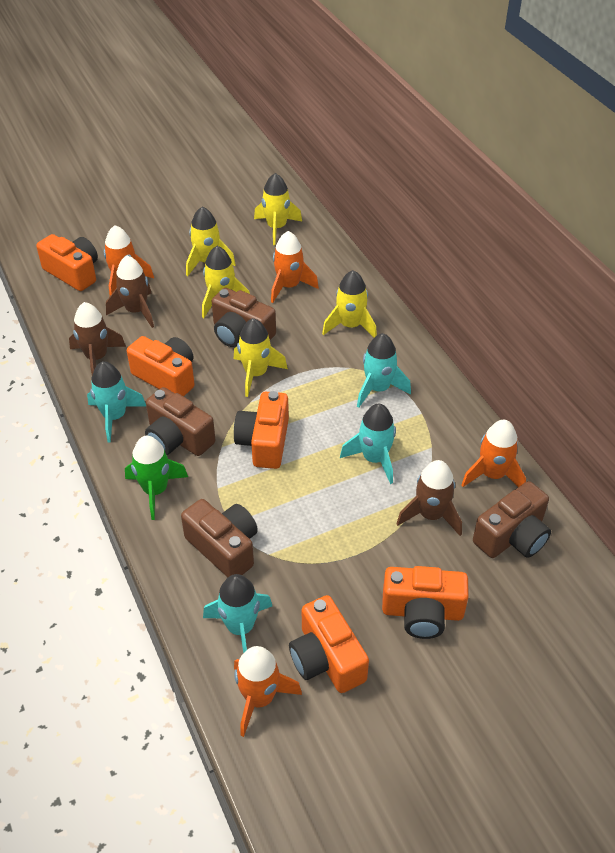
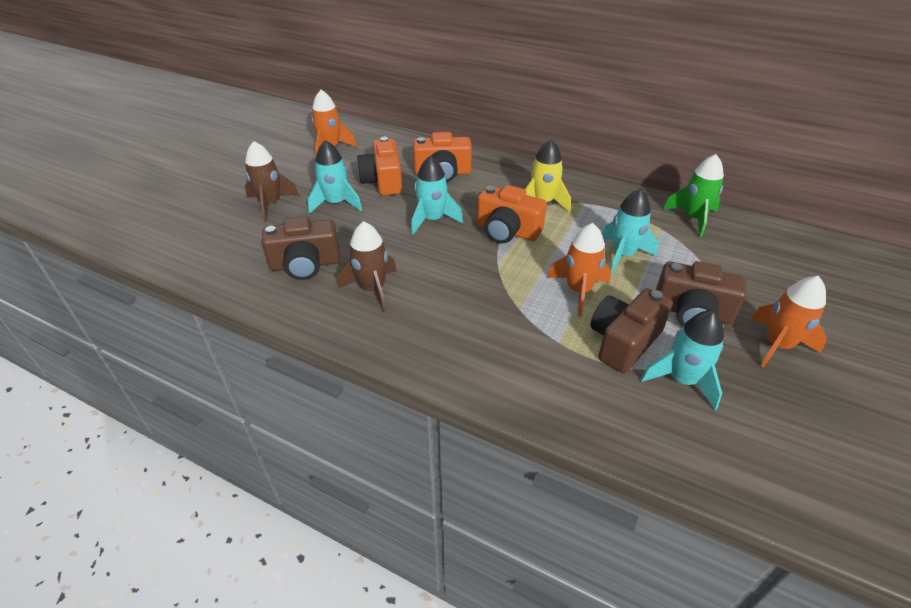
brown camera: [145,387,216,456] [181,499,258,577] [212,288,276,347] [473,481,551,558] = 4 -> [261,216,340,280] [590,288,673,373] [656,261,747,327] = 3
brown rocket: [69,302,126,375] [106,256,154,328] [396,460,462,536] = 3 -> [245,141,299,222] [337,221,397,312] = 2
orange camera: [36,234,98,291] [127,336,195,396] [234,391,289,469] [289,595,369,693] [382,566,469,639] = 5 -> [357,137,402,196] [413,132,472,182] [477,185,547,243] = 3
orange rocket: [104,225,154,296] [234,646,302,737] [271,231,319,303] [461,420,526,487] = 4 -> [311,90,357,155] [547,223,611,316] [751,276,827,368] = 3
yellow rocket: [186,207,236,276] [202,246,250,318] [234,318,288,397] [254,173,302,245] [322,270,377,337] = 5 -> [525,139,571,212] = 1

